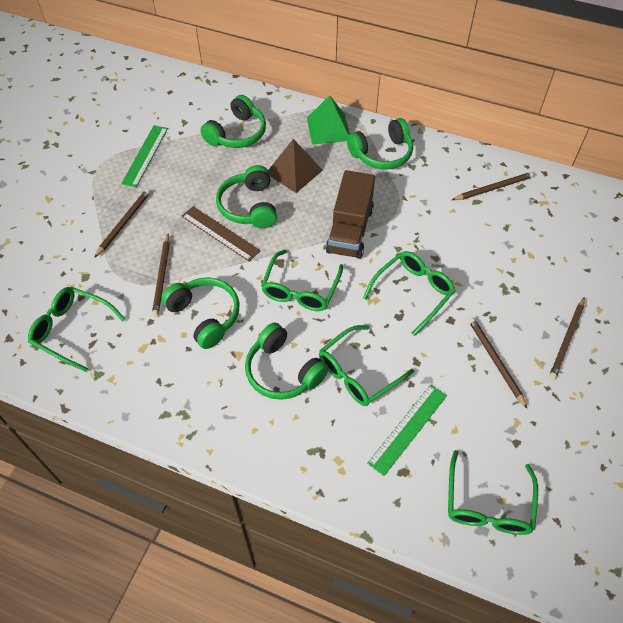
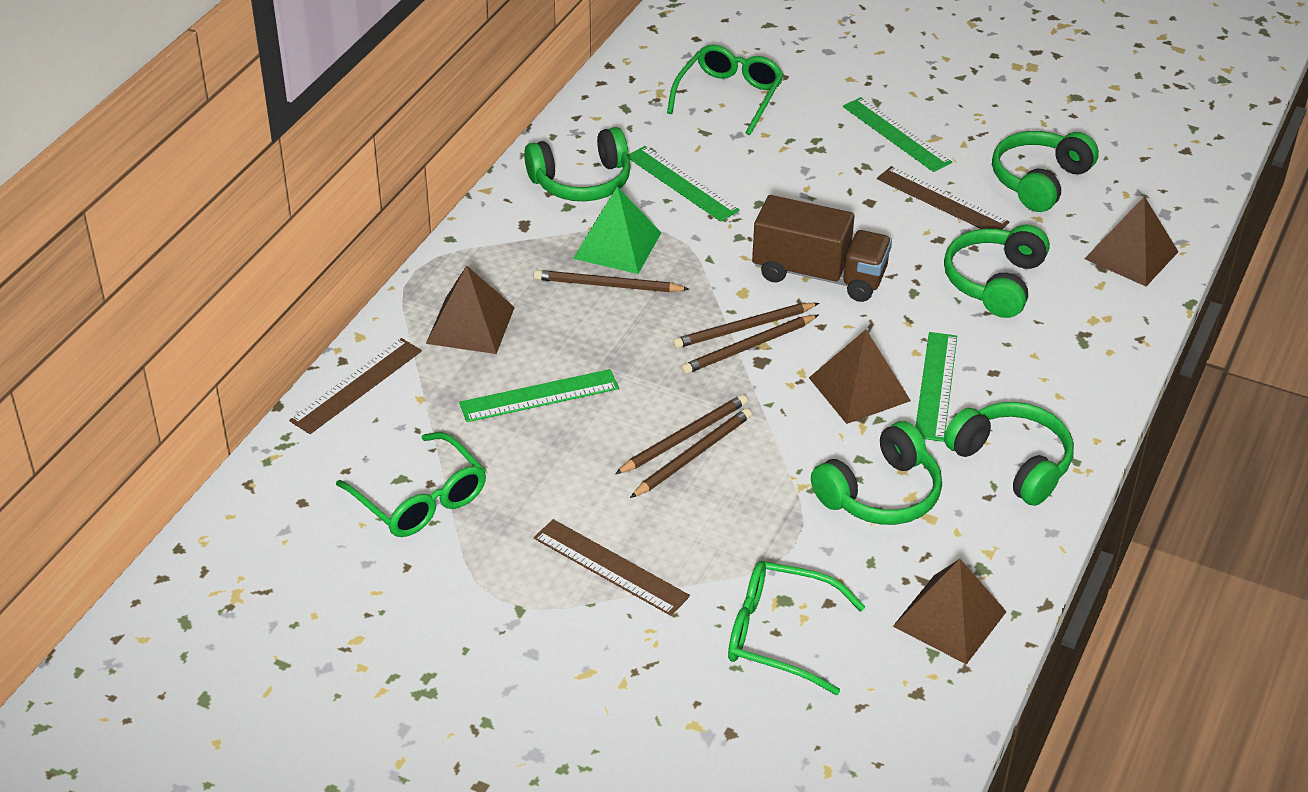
brown pyramid: [268,139,323,193] = 1 -> [426,266,515,354] [809,330,911,424] [893,559,1007,665] [1084,196,1179,286] = 4
brown ruler: [182,206,261,262] = 1 -> [289,338,422,434] [534,519,690,616] [877,166,1009,230] = 3
green glasses: [28,287,125,372] [261,250,343,311] [319,325,414,406] [363,251,456,336] [448,450,538,535] = 5 -> [336,432,486,537] [667,45,784,135] [728,561,865,695] = 3
green ruler: [121,125,168,187] [367,384,447,476] = 2 -> [459,369,619,422] [628,146,740,222] [843,97,952,172] [916,332,957,442] = 4

